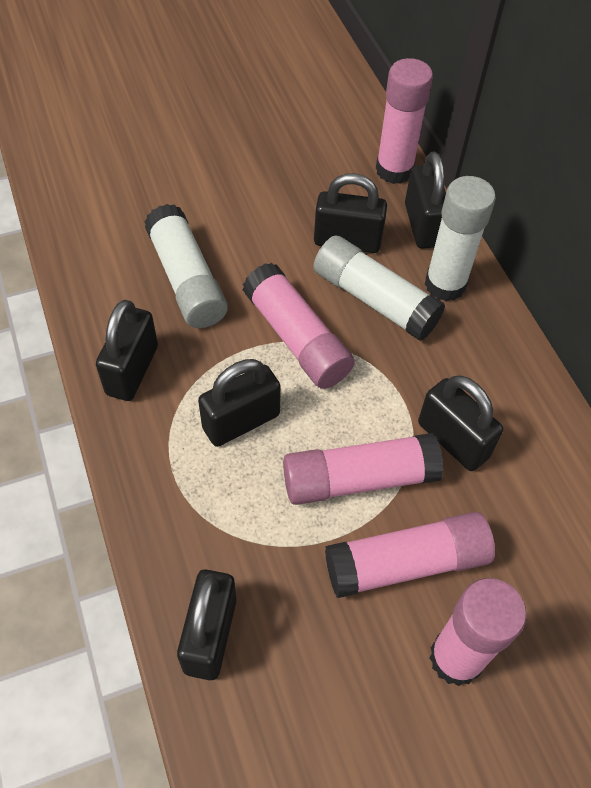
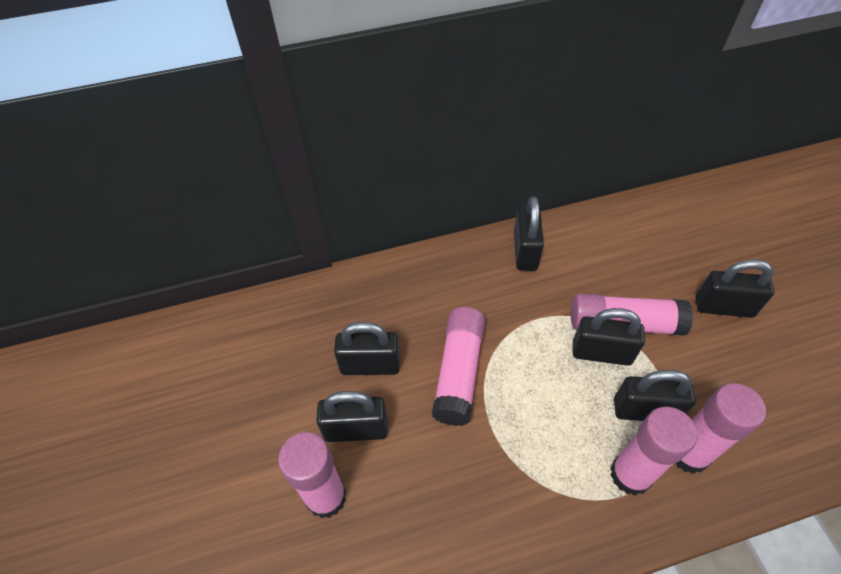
white glue stick: [144,204,228,328] [314,235,445,341] [425,176,496,301] = 3 -> none = 0

